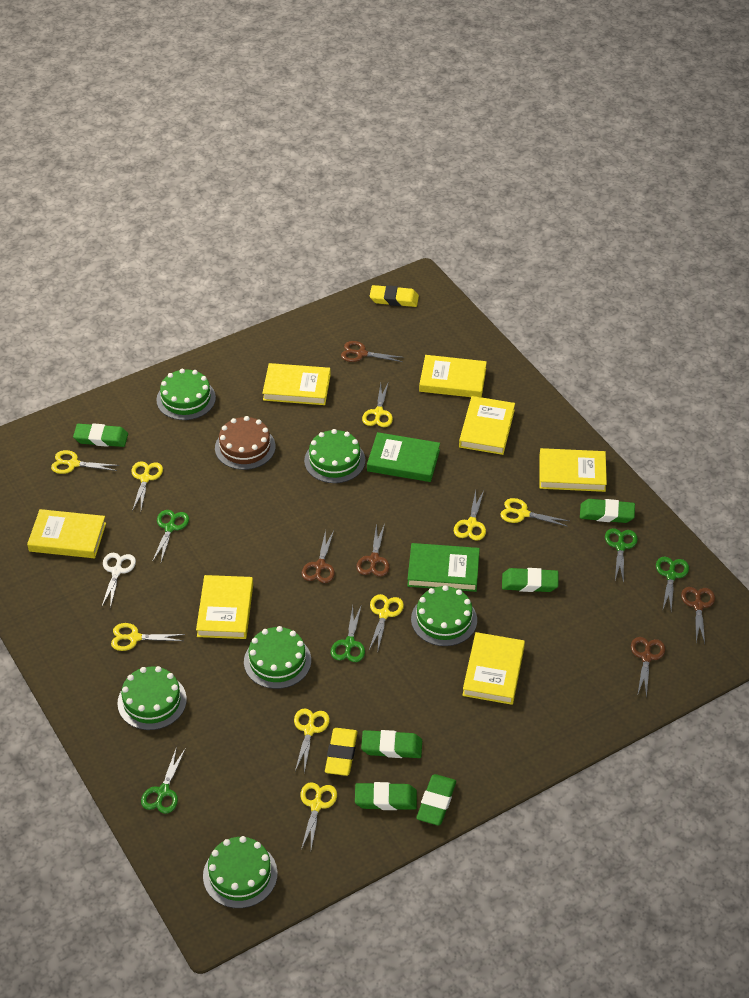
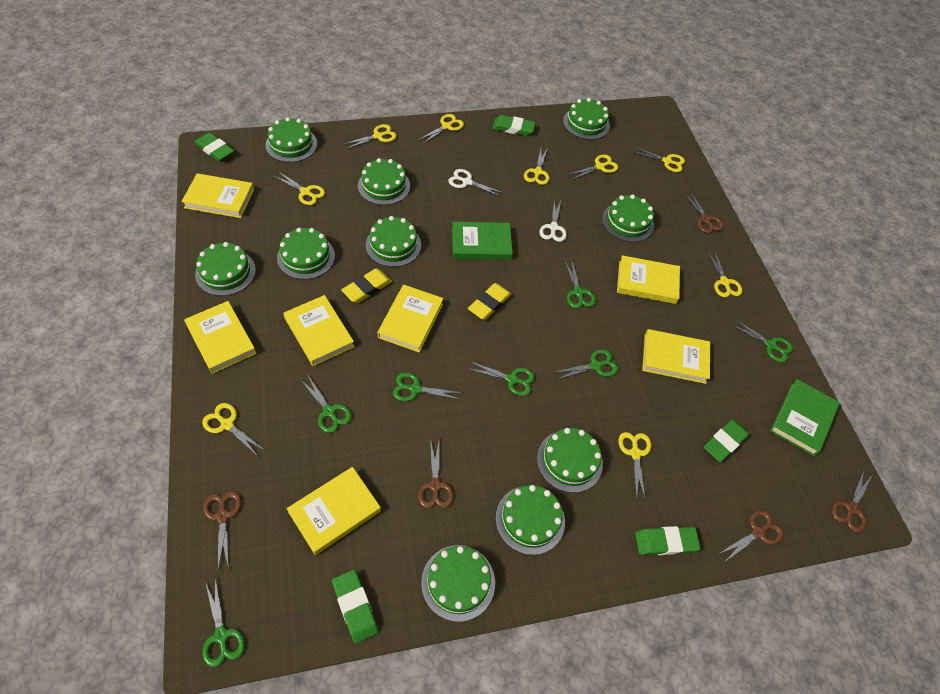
brown cake: [215,416,275,470] = 1 -> none = 0
green cake: [117,666,187,730] [156,369,216,420] [203,836,278,908] [244,626,311,689] [304,429,365,483] [411,585,477,646] = 6 -> [195,242,256,296] [265,117,317,162] [277,228,335,279] [358,158,410,205] [366,216,421,267] [421,545,495,622] [496,485,565,555] [537,428,603,493] [563,98,610,140] [602,195,654,242] = 10
green eraser: [73,423,128,447] [355,782,417,810] [361,730,422,758] [416,774,456,826] [502,568,558,592] [580,499,635,523] = 6 -> [194,132,234,161] [332,570,378,644] [492,115,536,136] [635,526,701,555] [704,419,749,462] = 5
green scissors: [141,747,186,814] [152,510,189,562] [331,604,365,662] [605,528,638,584] [656,557,689,610] = 5 -> [202,577,245,667] [300,374,352,433] [393,373,462,401] [469,362,535,396] [553,349,618,380] [564,260,596,308] [731,319,793,362] = 7
white scissors: [101,553,136,608] = 1 -> [448,169,504,197] [539,200,567,242] = 2

